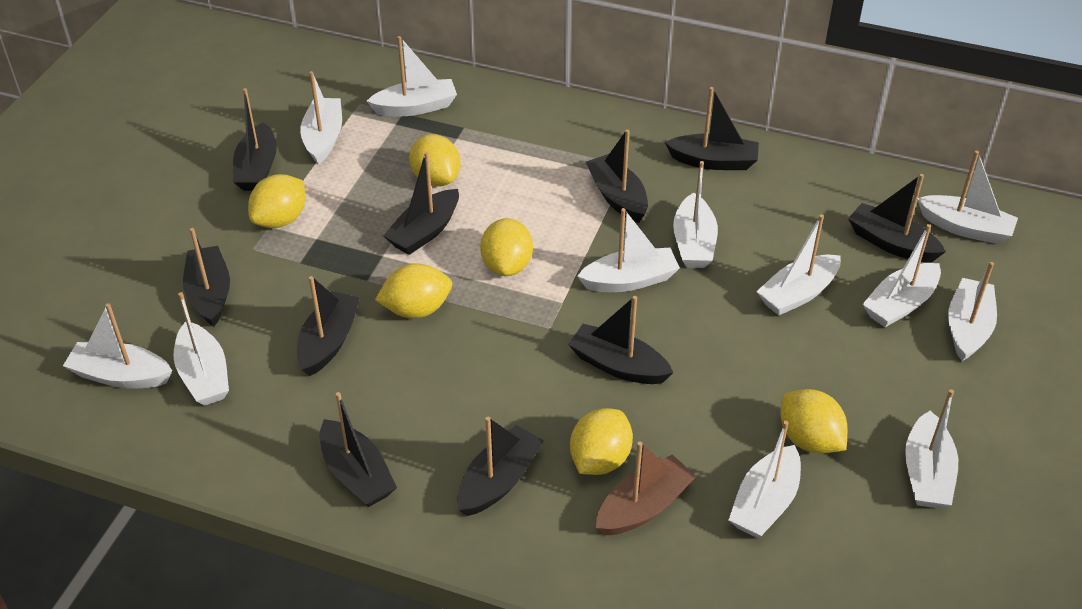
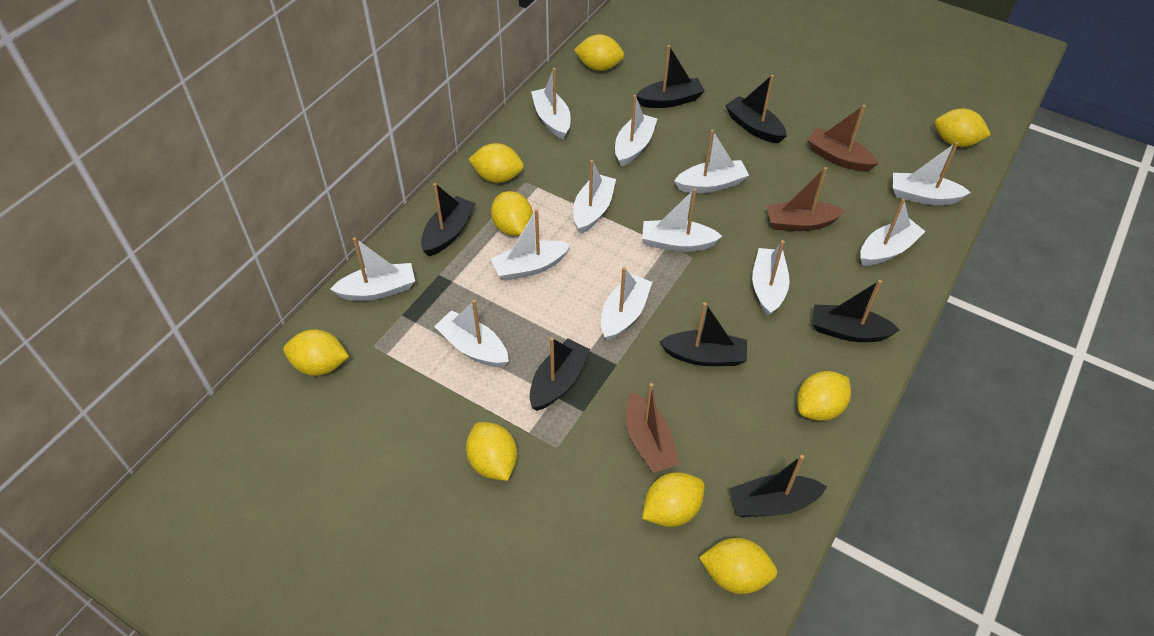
black boat: [183,228,230,327] [233,88,277,191] [297,276,360,376] [320,392,397,507] [383,151,459,255] [457,417,544,516] [568,296,673,384] [586,130,648,223] [665,87,759,170] [848,174,946,262] = 10 -> [421,183,476,256] [530,337,590,411] [636,45,705,108] [659,302,747,366] [725,75,787,143] [729,455,827,517] [812,280,900,342] = 7
brown boat: [596,441,696,535] = 1 -> [626,383,680,473] [767,167,845,231] [807,105,879,171] = 3
yellow lemon: [248,174,305,228] [375,263,452,318] [409,134,461,187] [480,218,533,276] [570,408,633,475] [781,389,847,454] = 6 -> [283,329,349,376] [466,422,517,481] [468,143,524,183] [491,191,533,236] [574,34,624,71] [642,472,704,527] [699,538,777,594] [797,371,851,421] [935,108,991,147] = 9

